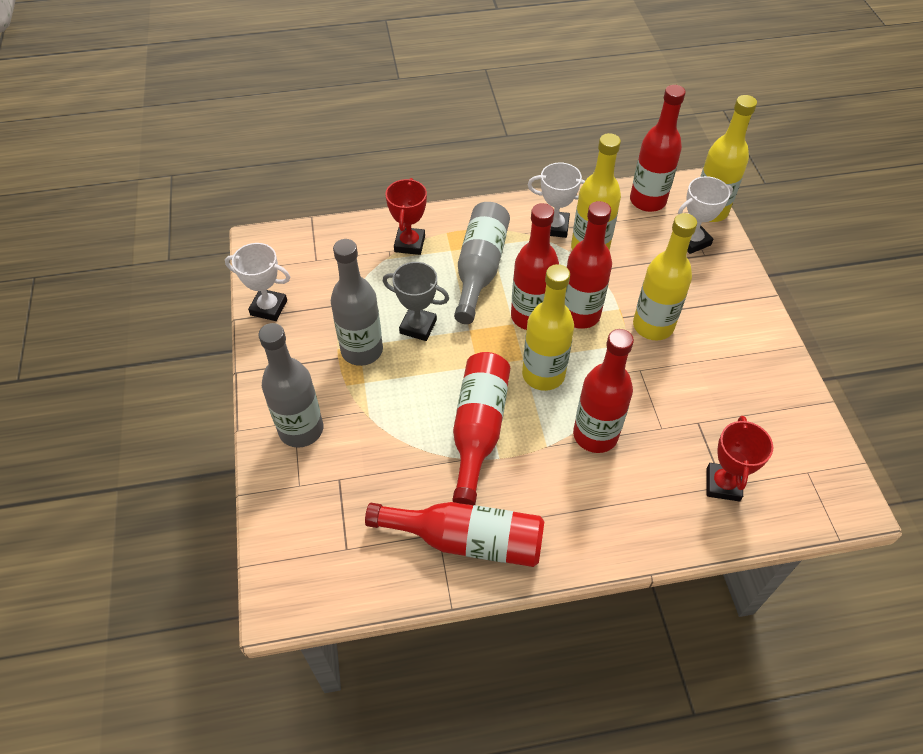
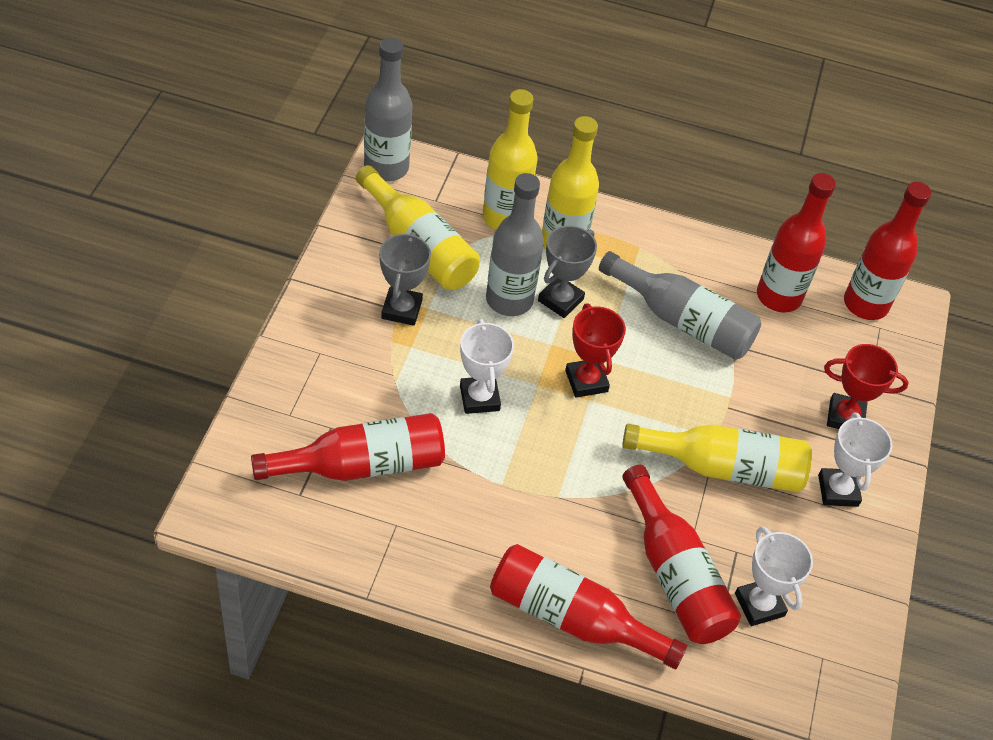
grey trophy: [383,262,449,341] = 1 -> [379,232,431,326] [538,226,597,318] = 2
red bottle: [365,502,544,567] [452,352,510,505] [511,203,559,330] [565,201,612,329] [573,329,634,453] [630,85,686,212] = 6 -> [251,413,445,481] [490,544,687,669] [622,465,741,644] [757,173,836,313] [844,182,931,320] = 5

